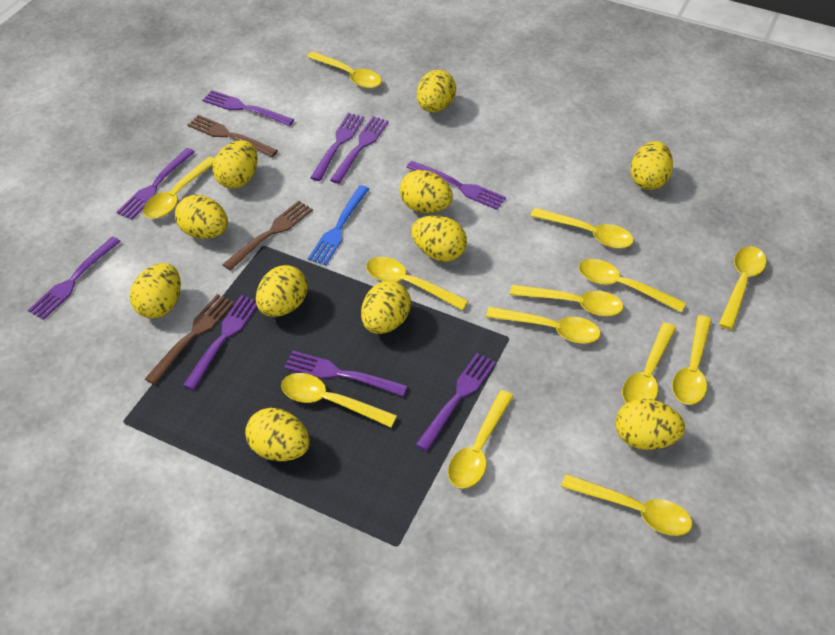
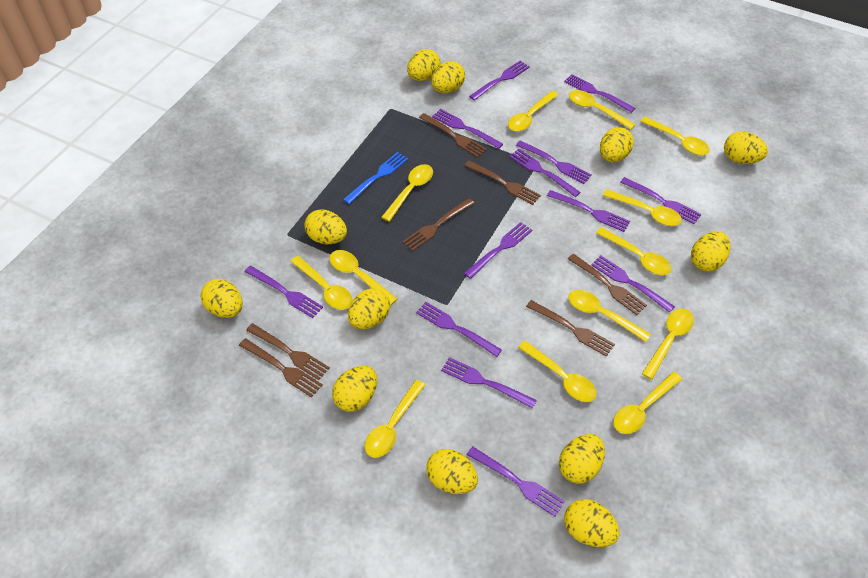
brown fork: [145,294,234,385] [187,115,278,157] [222,201,313,271] = 3 -> [239,338,323,398] [246,323,330,380] [402,198,474,251] [419,113,487,158] [464,161,541,205] [526,300,615,357] [568,254,647,315] = 7
purple fork: [28,236,121,320] [117,148,195,220] [183,295,257,390] [202,90,294,126] [284,351,408,396] [310,113,364,181] [330,116,389,184] [406,161,506,210] [416,353,496,451] = 9 -> [245,266,323,318] [416,302,502,357] [432,109,503,149] [441,357,537,409] [464,222,532,279] [467,446,565,516] [469,60,530,101] [509,149,581,197] [516,140,592,184] [547,190,630,232] [564,74,635,113] [591,255,675,313] [620,177,701,224] = 13
yellow egg: [130,263,181,319] [175,195,228,239] [213,140,258,188] [245,408,310,461] [256,265,308,317] [361,281,411,334] [400,170,453,213] [411,215,467,262] [417,70,456,112] [615,399,685,450] [631,141,673,190] = 11 -> [201,279,243,318] [304,209,347,244] [332,366,377,412] [348,288,390,329] [407,49,441,81] [426,449,478,494] [431,61,465,93] [559,434,605,484] [564,499,620,547] [600,127,634,162] [691,232,730,272] [724,132,768,164] = 12

